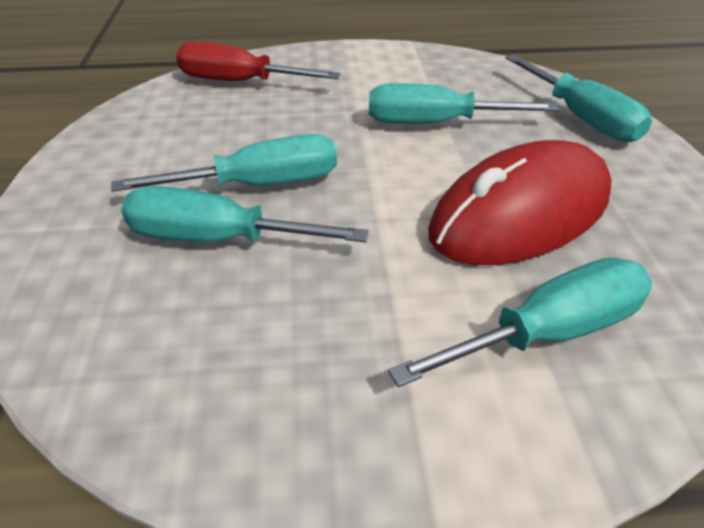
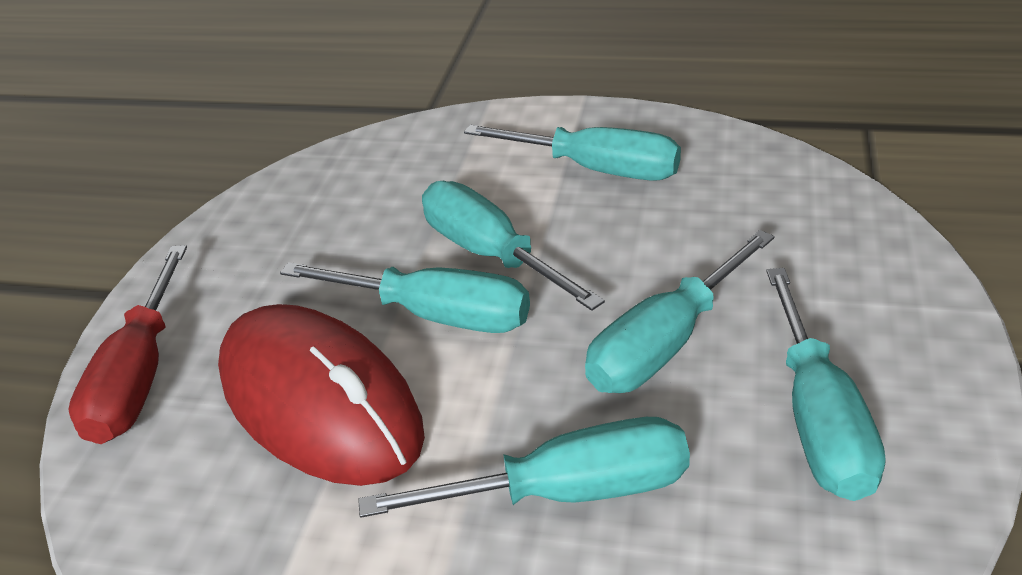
turquoise screwdriver: [111,134,337,192] [121,186,369,242] [369,83,559,124] [388,258,652,387] [506,55,652,142] = 5 -> [280,262,530,333] [358,417,690,518] [422,181,605,311] [464,125,681,181] [585,230,775,393] [766,268,886,501] = 6

